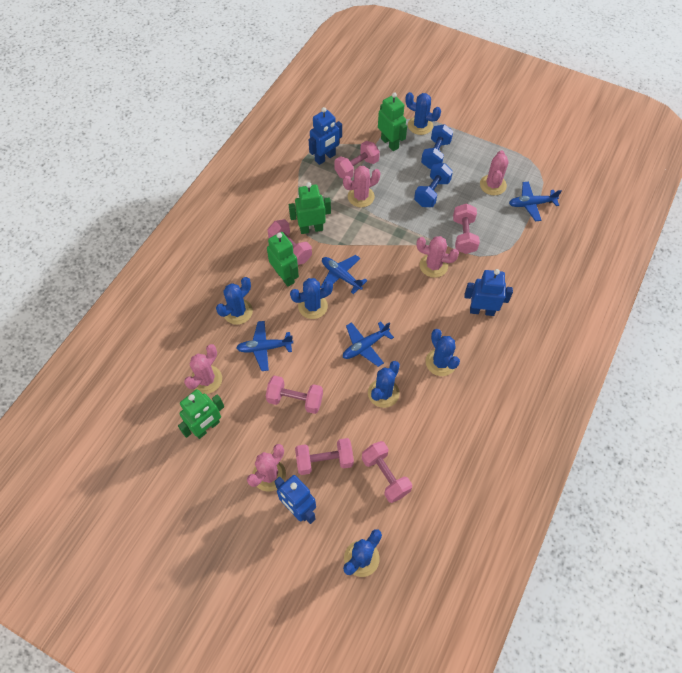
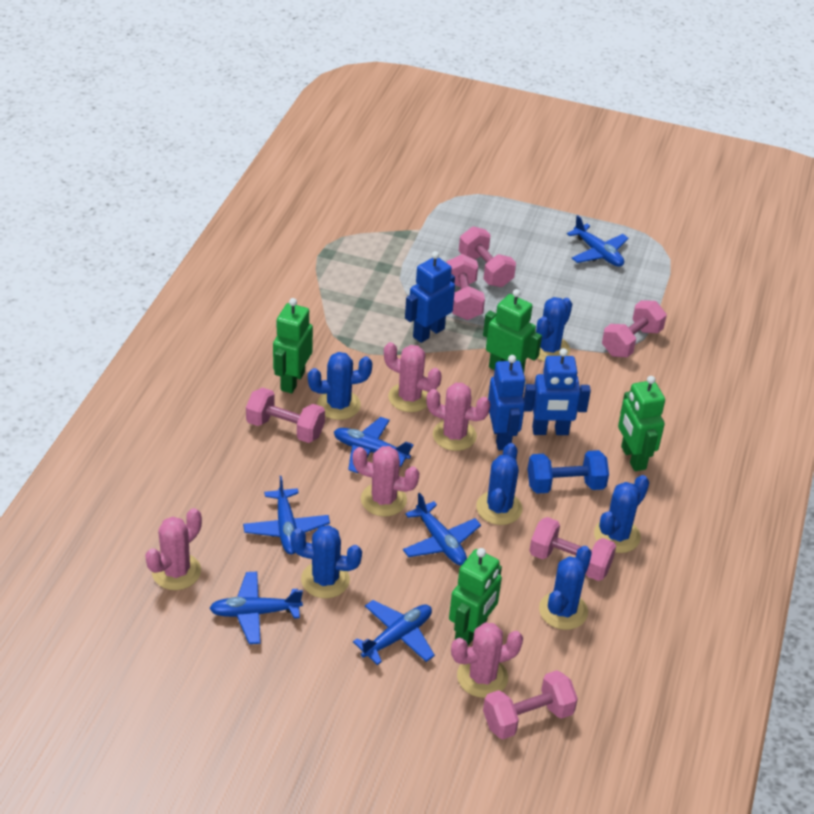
blue dumbbell: [414,163,453,207] [421,124,453,169] = 2 -> [528,450,609,494] = 1
blue plane: [236,321,293,371] [320,255,368,294] [343,322,394,367] [509,181,562,221] = 4 -> [209,572,303,644] [243,476,330,554] [334,417,413,473] [353,600,435,665] [403,493,481,565] [567,215,629,267] = 6

